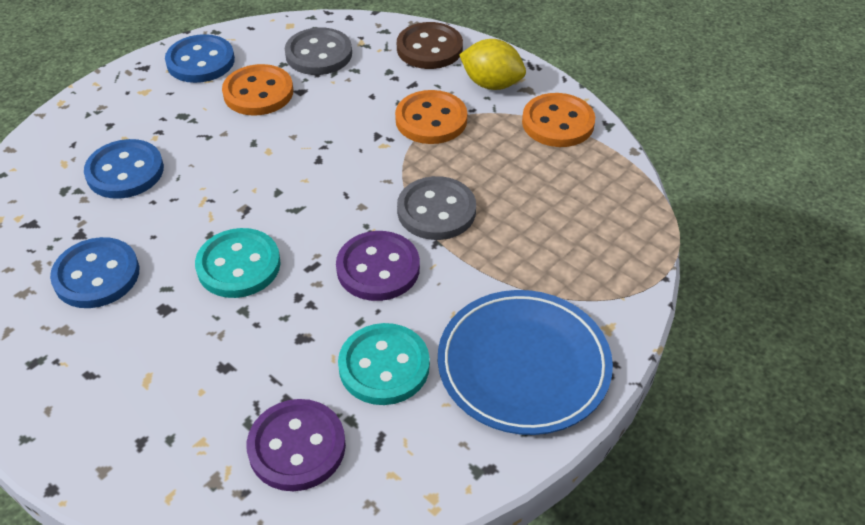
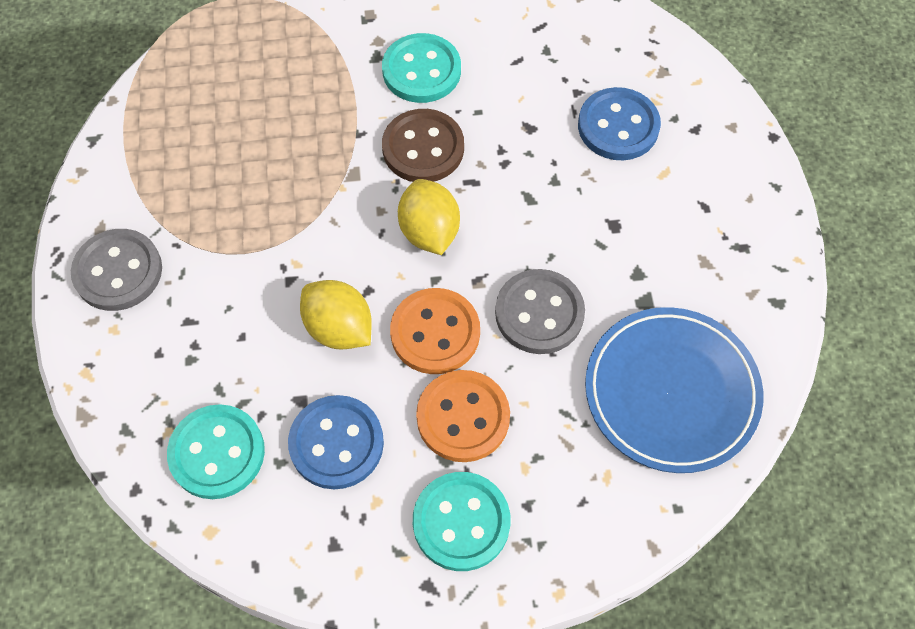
blue button: [50,237,139,308] [84,139,164,199] [165,34,235,83] = 3 -> [288,395,384,489] [578,87,661,160] = 2
orange button: [222,64,293,116] [395,90,467,144] [522,93,595,147] = 3 -> [390,288,480,374] [416,370,510,462] = 2
purple button: [247,399,346,491] [336,231,420,301] = 2 -> none = 0
turquoise button: [195,228,281,298] [338,323,430,405] = 2 -> [167,404,265,499] [382,33,461,103] [413,472,511,571] = 3
yellow lemon: [459,39,526,90] = 1 -> [300,280,372,349] [398,179,460,255] = 2

